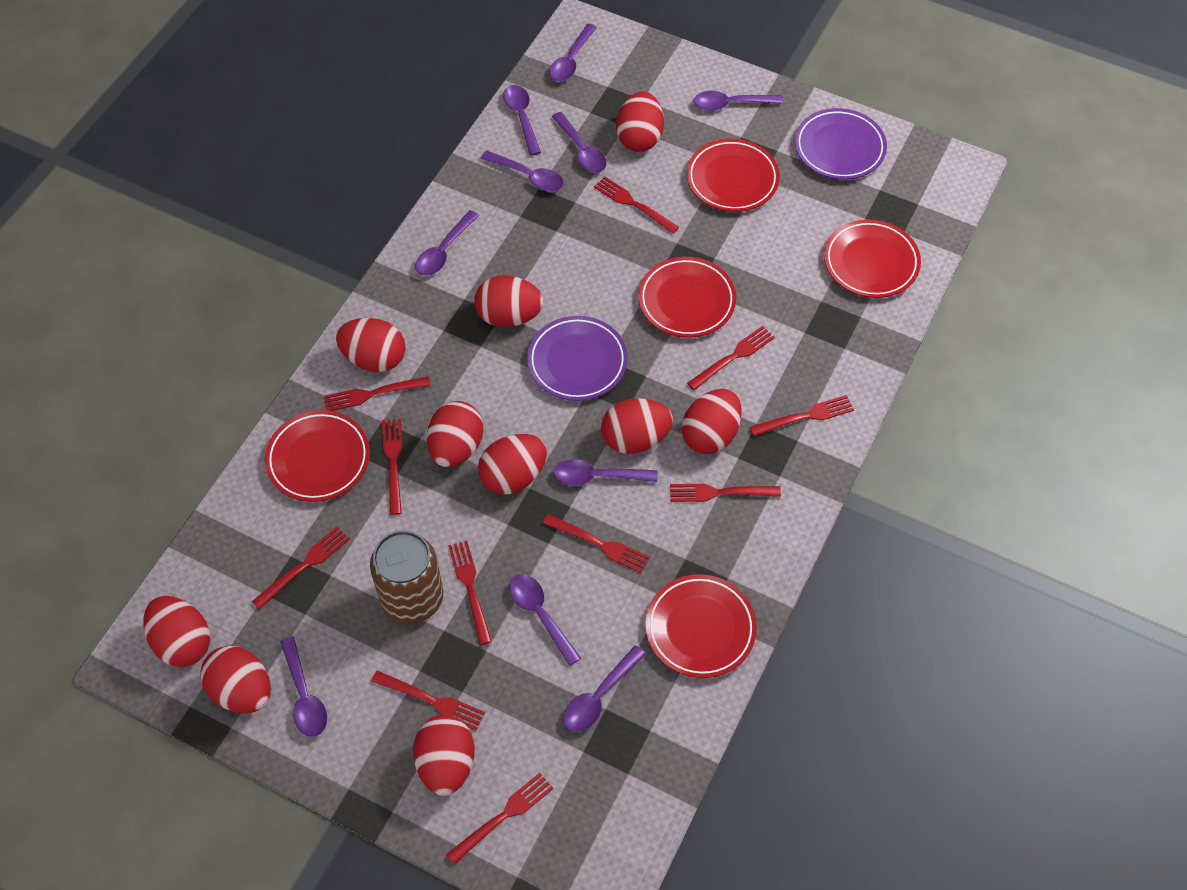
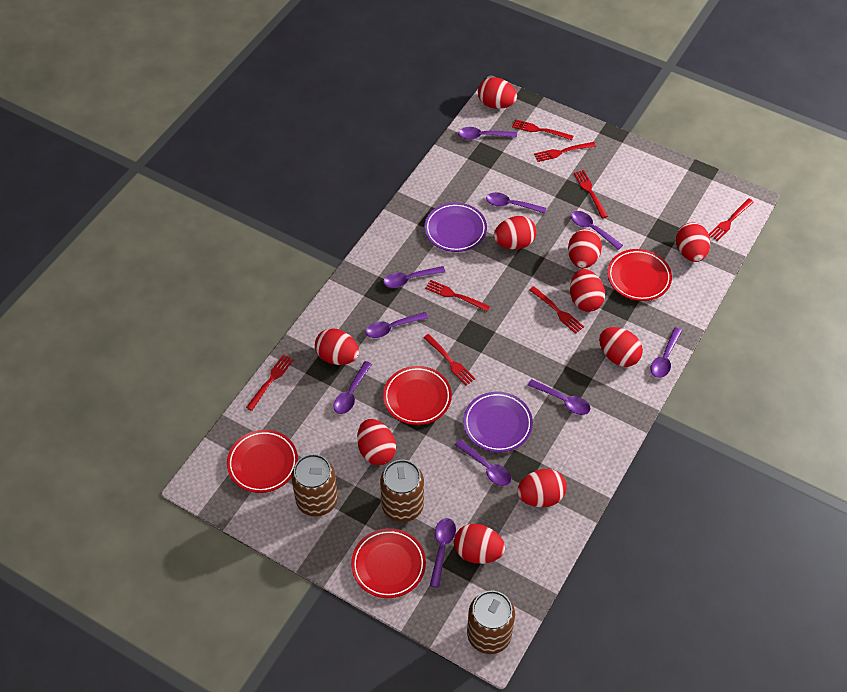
brown can: [370,530,444,624] = 1 -> [291,454,338,517] [380,460,424,522] [467,591,515,654] = 3
red fork: [252,527,350,609] [324,376,431,411] [371,670,485,731] [382,418,402,515] [446,773,553,865] [448,541,492,645] [543,514,650,573] [594,177,679,234] [670,484,781,502] [687,326,775,390] [750,395,854,436] = 11 -> [246,354,294,411] [424,334,475,385] [425,280,490,311] [512,119,573,140] [529,286,584,334] [534,142,596,162] [574,170,608,218] [709,199,754,241] = 8
red plate: [265,410,370,502] [638,257,736,338] [645,574,757,678] [686,139,780,212] [824,219,921,298] = 5 -> [227,430,298,493] [351,528,426,598] [383,366,452,425] [607,249,672,301] = 4

